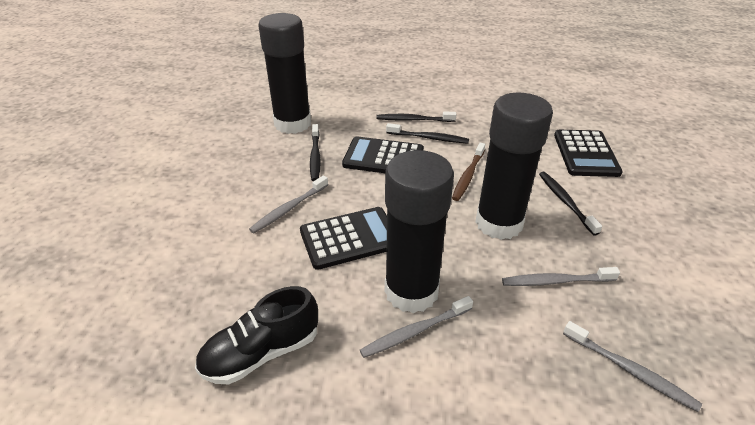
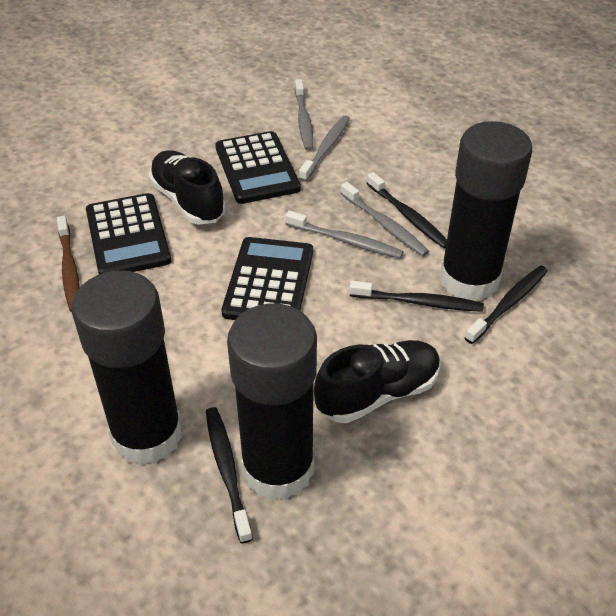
black shoe: [195,286,318,384] = 1 -> [149,150,226,225] [314,340,441,423] = 2

